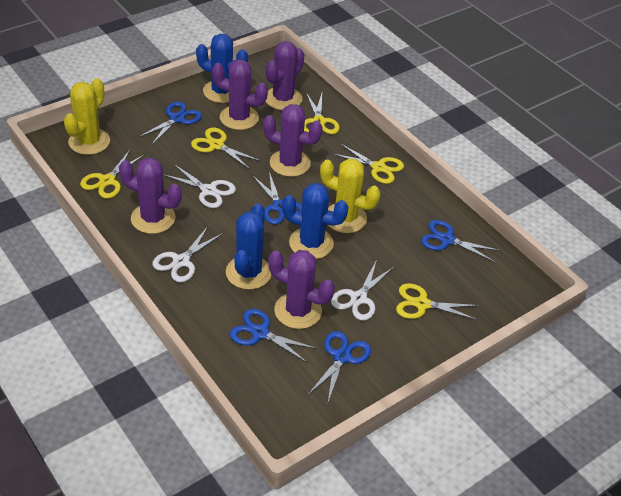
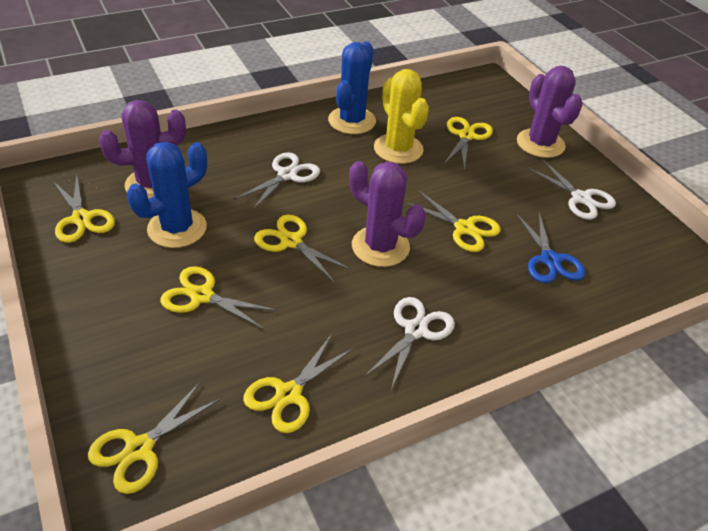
blue cactus: [196,34,248,103] [226,204,271,290] [282,183,349,259] = 3 -> [127,142,207,248] [328,41,376,134] = 2
blue scissors: [139,102,202,146] [230,309,317,363] [252,172,302,225] [307,331,371,405] [421,220,500,262] = 5 -> [516,211,585,283] = 1
purple cactus: [119,158,182,234] [212,60,268,130] [263,104,323,177] [266,41,304,110] [268,250,335,329] = 5 -> [99,100,186,199] [349,161,426,267] [517,66,583,158] = 3
yellow cactus: [64,78,110,155] [320,158,381,233] = 2 -> [374,69,429,164] = 1
yellow scissors: [80,149,145,199] [191,128,261,169] [304,93,340,134] [333,143,404,184] [396,283,479,320] = 5 -> [53,174,115,243] [88,381,221,494] [160,266,277,329] [243,334,354,433] [254,215,352,282] [404,190,501,252] [443,117,493,171] = 7

